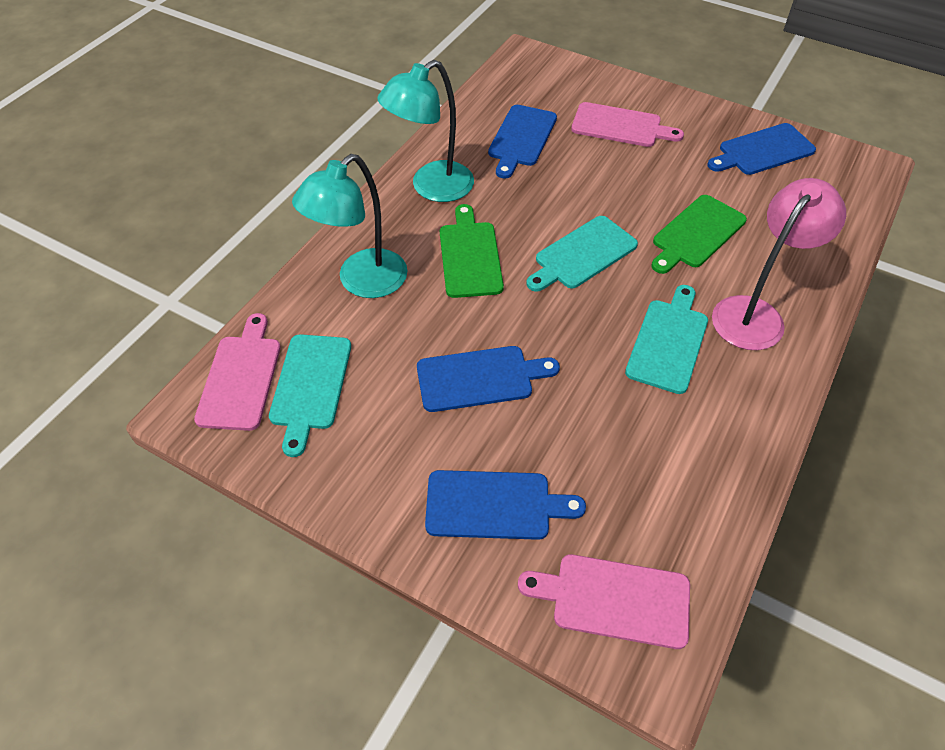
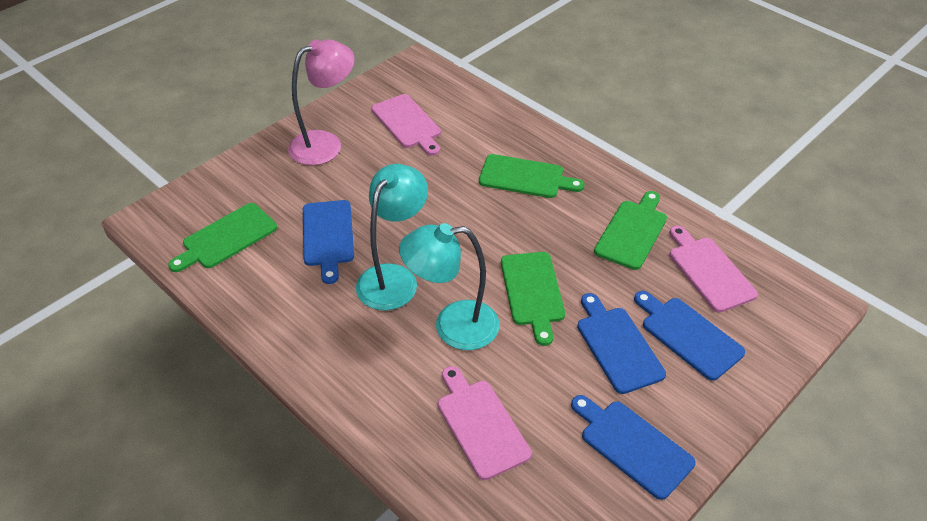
green cutting board: [440,204,504,298] [652,195,747,274] = 2 -> [168,203,277,272] [479,154,584,198] [501,252,565,346] [594,191,667,270] = 4
turquoise cutting board: [269,334,351,457] [526,216,638,292] [625,285,708,394] = 3 -> none = 0

